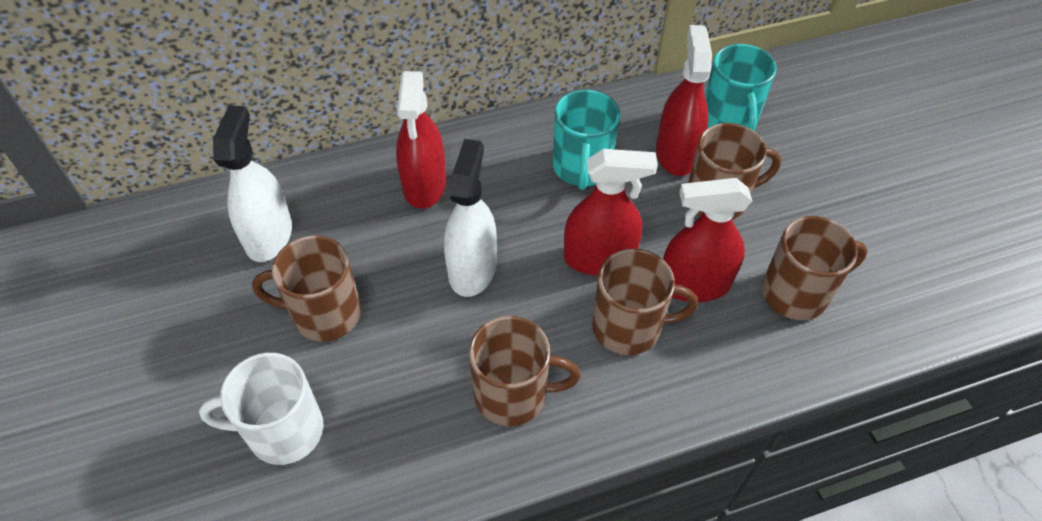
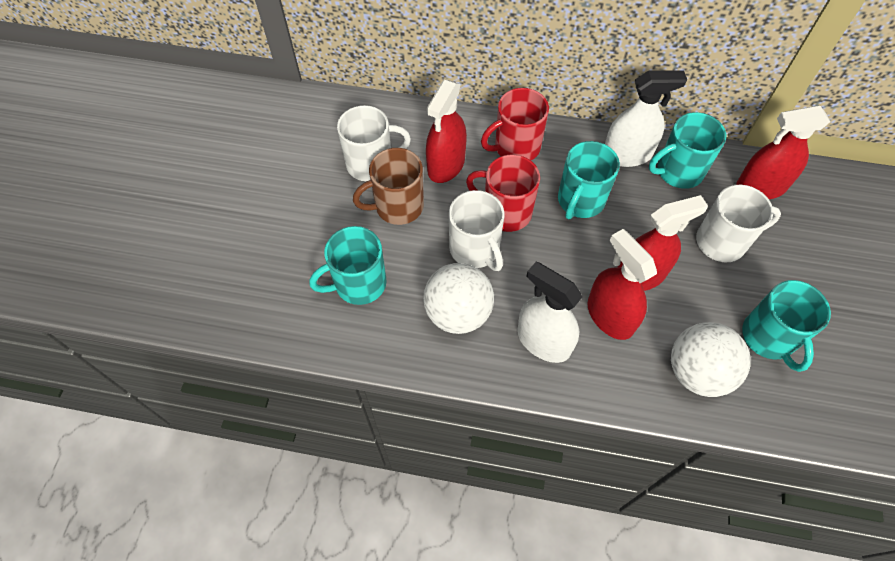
brown mug: [252,235,361,342] [469,316,581,426] [592,249,698,355] [688,123,781,220] [762,216,868,320] = 5 -> [353,148,424,225] = 1
red mug: none = 0 -> [466,155,540,232] [481,88,549,160] = 2
turquoise mug: [553,90,620,190] [705,44,777,131] = 2 -> [309,226,387,305] [558,141,620,219] [649,112,726,189] [742,280,831,372] = 4
white ball: none = 0 -> [423,263,494,334] [671,322,751,397] = 2
white mug: [199,353,324,465] = 1 -> [337,105,411,181] [449,190,504,271] [696,185,781,262] = 3

